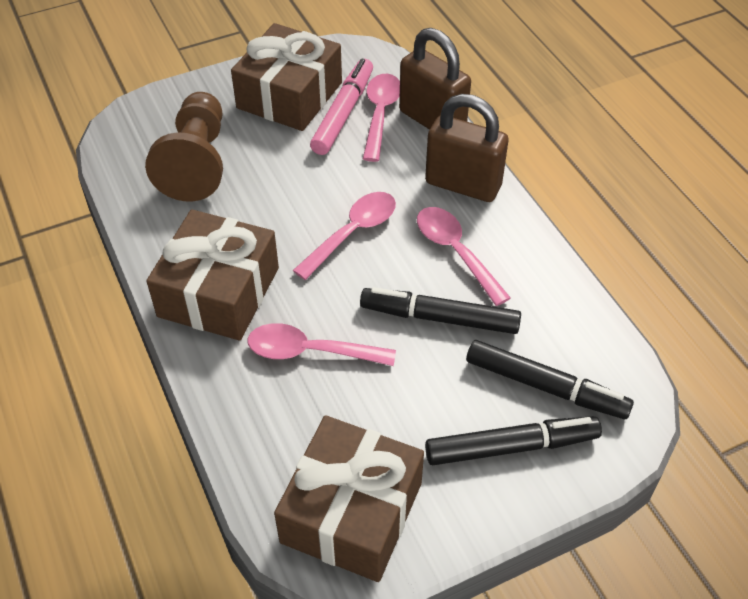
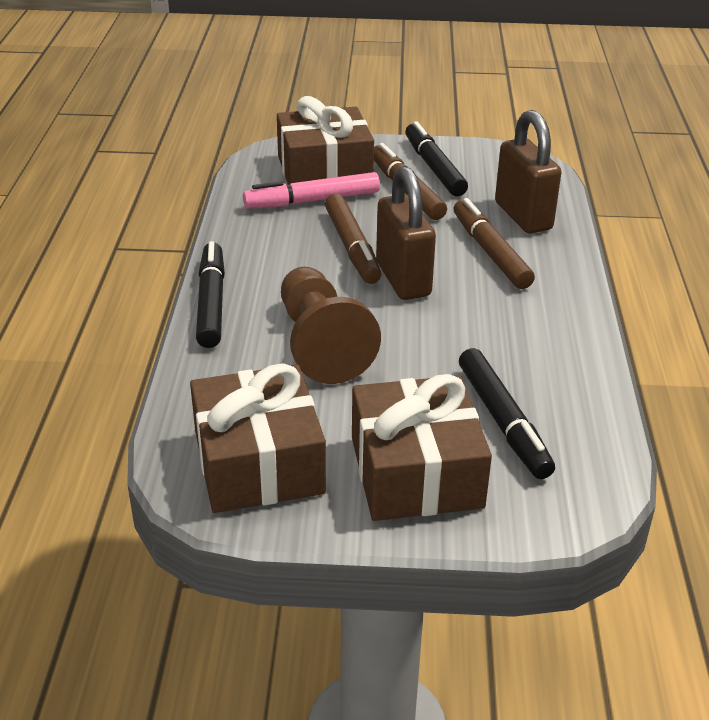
brown marker: none = 0 -> [325,193,381,284] [374,143,447,220] [454,198,535,289] = 3
pink spoon: [248,323,396,366] [293,192,396,280] [363,74,400,162] [417,207,511,306] = 4 -> none = 0

